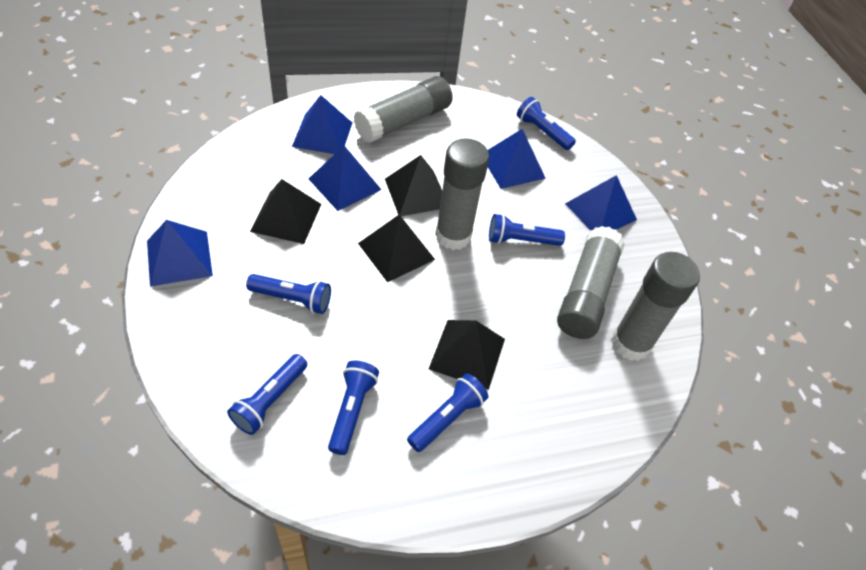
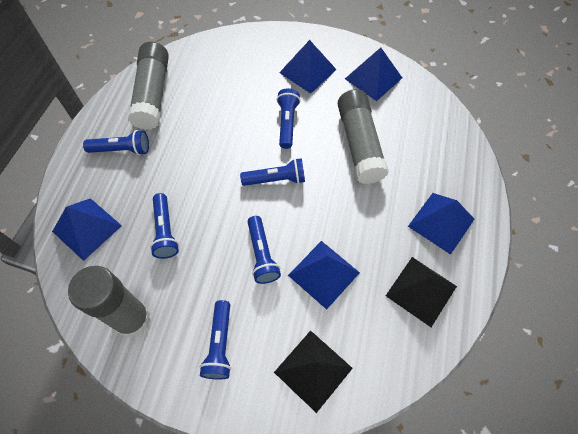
black pyramid: [250,179,321,244] [358,214,435,282] [385,155,442,216] [429,320,505,390] = 4 -> [274,330,353,413] [386,257,457,327] = 2
grey glue stick: [354,76,453,143] [435,138,489,250] [557,226,625,339] [611,252,700,361] = 4 -> [68,266,151,337] [128,42,169,130] [338,89,389,184] = 3

